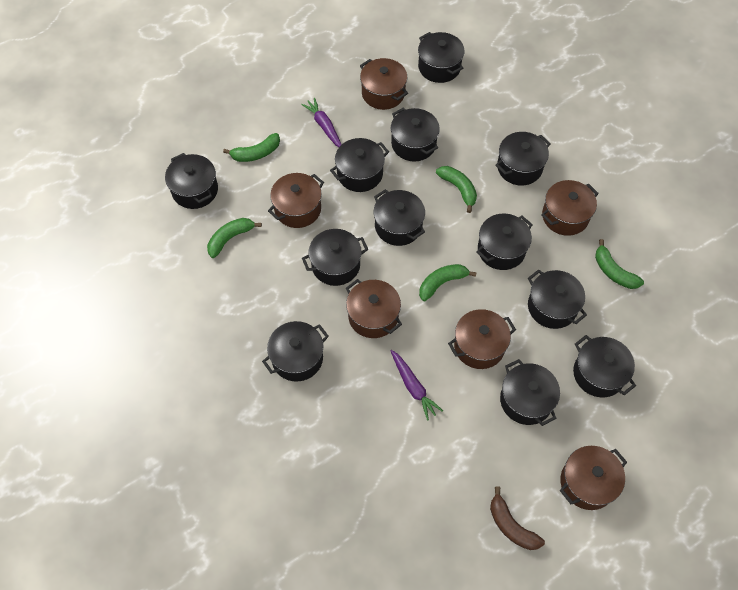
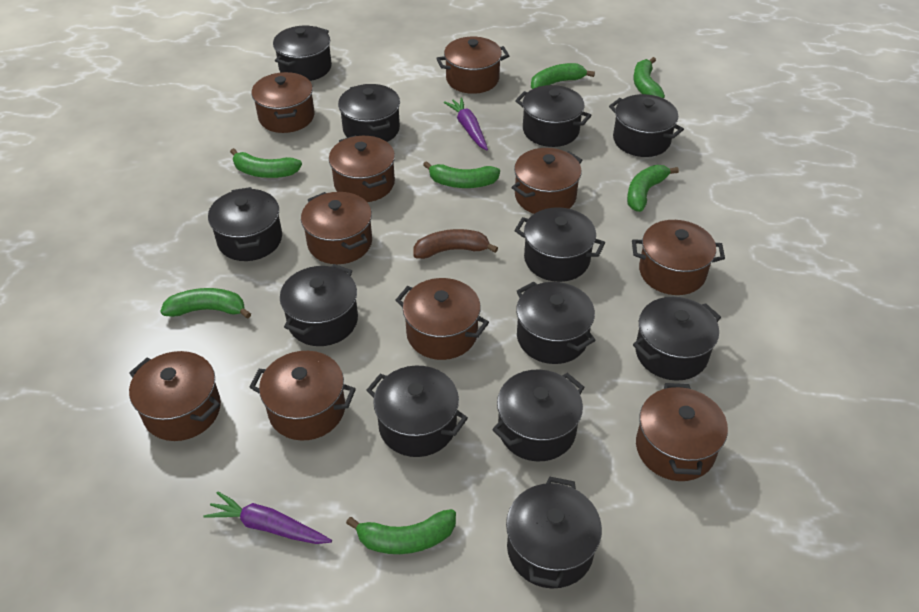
brown pot: [268,173,324,228] [346,279,402,338] [360,58,408,110] [448,309,516,369] [541,180,599,236] [560,446,627,510] = 6 -> [129,351,221,441] [249,351,356,441] [251,72,315,133] [301,192,372,264] [329,135,395,202] [395,278,489,360] [436,37,509,94] [511,148,582,214] [632,220,725,295] [636,383,728,481] = 10
green banana: [207,218,262,258] [223,133,280,162] [419,264,477,301] [436,166,477,213] [595,239,644,289] = 5 -> [160,288,251,319] [230,148,302,178] [346,509,456,554] [423,161,500,188] [531,63,595,89] [627,165,679,212] [634,57,665,99] = 7

